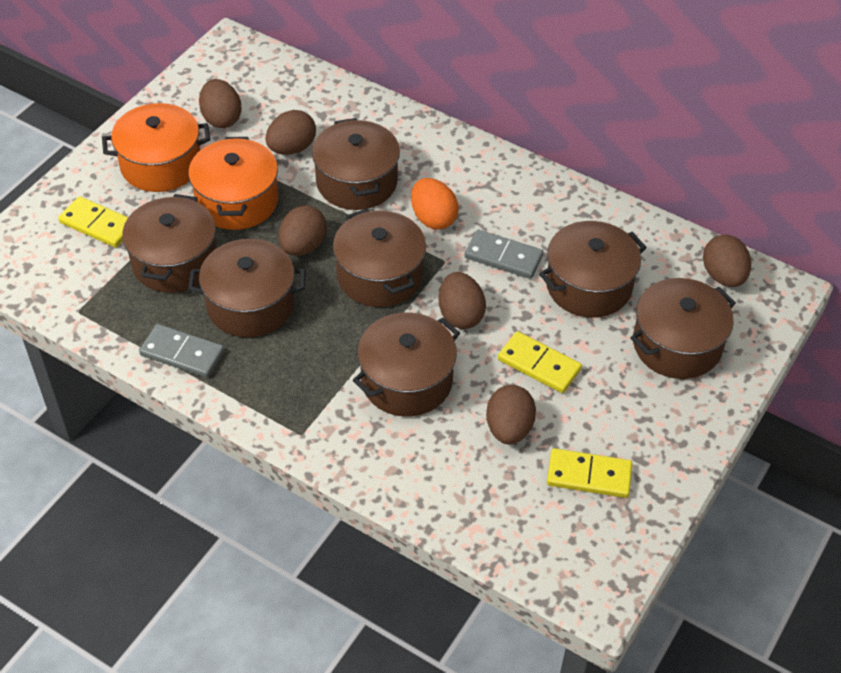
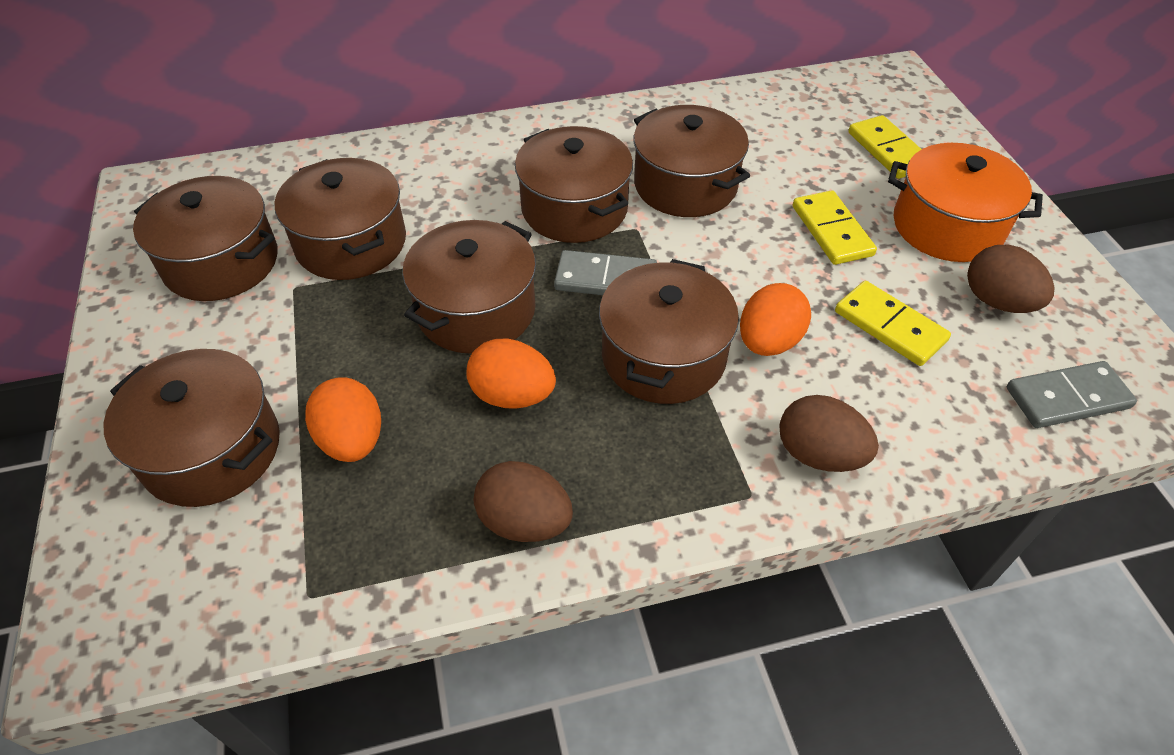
brown egg: [199,79,242,128] [265,110,316,155] [279,205,327,256] [438,272,486,329] [486,385,536,444] [703,235,751,287] = 6 -> [474,461,573,542] [779,395,879,472] [967,245,1054,313] = 3
orange egg: [411,178,459,229] = 1 -> [305,377,381,462] [466,338,556,409] [740,283,811,356] = 3
orange pot: [102,103,210,192] [188,137,278,230] = 2 -> [888,143,1043,262] = 1

